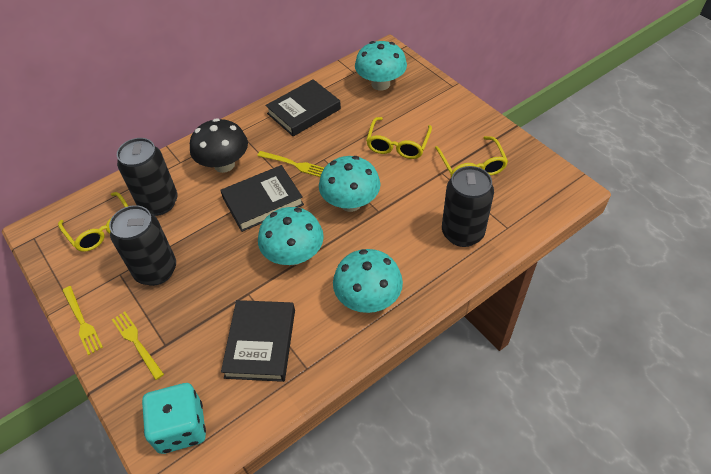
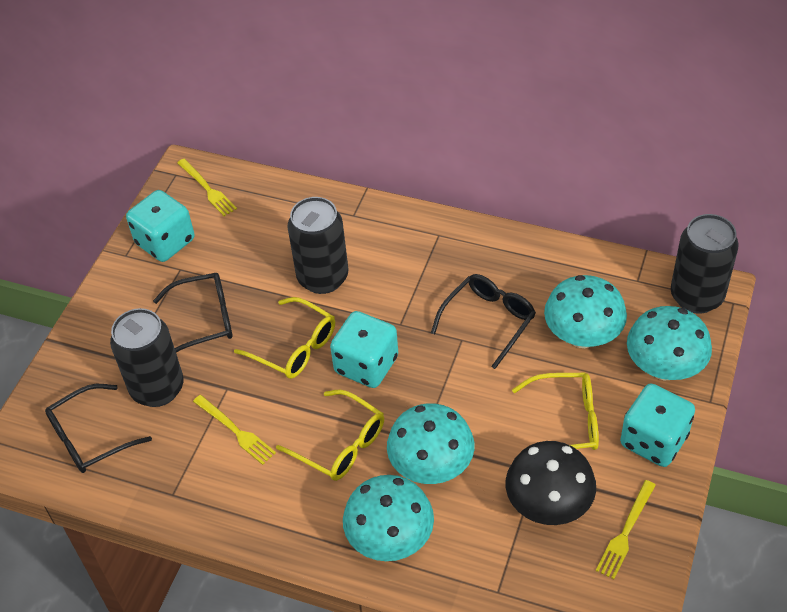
black book: [220,165,304,232] [221,300,295,382] [265,79,341,136] = 3 -> none = 0
black glasses: none = 0 -> [45,384,152,473] [153,273,233,353] [431,274,536,369] = 3
turquoise dice: [142,383,206,454] = 1 -> [126,190,195,262] [330,311,398,388] [620,384,695,467] = 3

